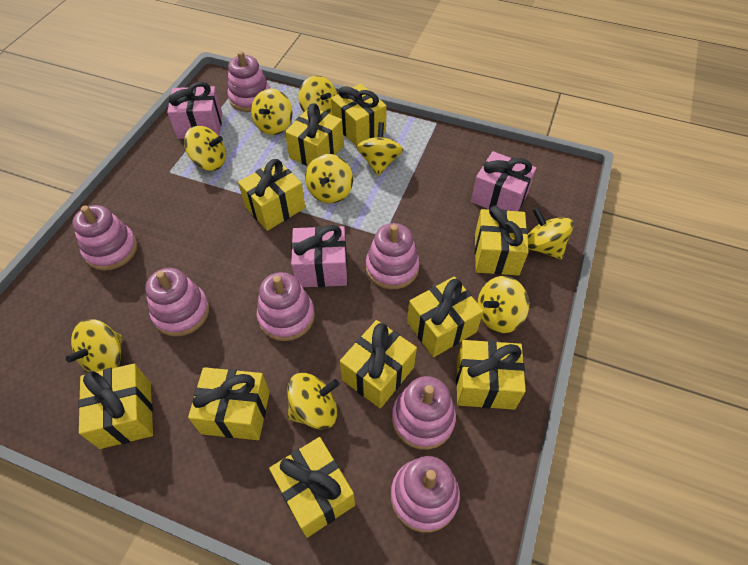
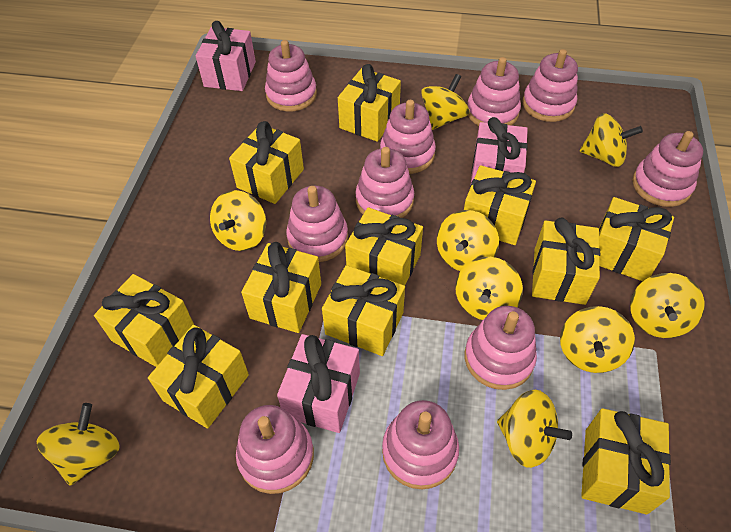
pink stacking toy: [72,205,138,271] [145,268,209,337] [228,51,270,112] [257,272,315,341] [366,223,420,289] [391,456,460,533] [392,376,456,450] = 7 -> [236,405,314,494] [265,40,317,112] [286,186,348,262] [355,147,414,218] [380,100,436,174] [382,400,459,489] [465,306,537,390] [467,57,521,126] [522,49,578,122] [632,131,703,207] = 10
yellow gift: [78,364,153,449] [188,367,270,440] [238,159,305,231] [269,437,355,538] [285,103,344,166] [331,84,387,147] [340,320,417,408] [407,276,484,357] [456,340,526,410] [475,206,529,276] = 10 -> [94,274,194,367] [148,325,249,429] [229,121,304,204] [241,242,321,333] [322,265,405,356] [338,64,401,142] [345,207,423,286] [464,165,536,245] [532,218,600,305] [581,408,671,515] [599,197,674,281] = 11

